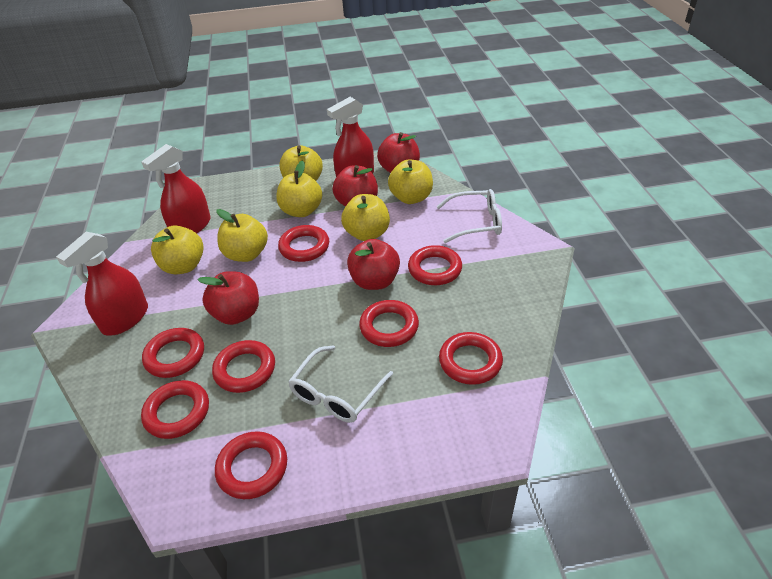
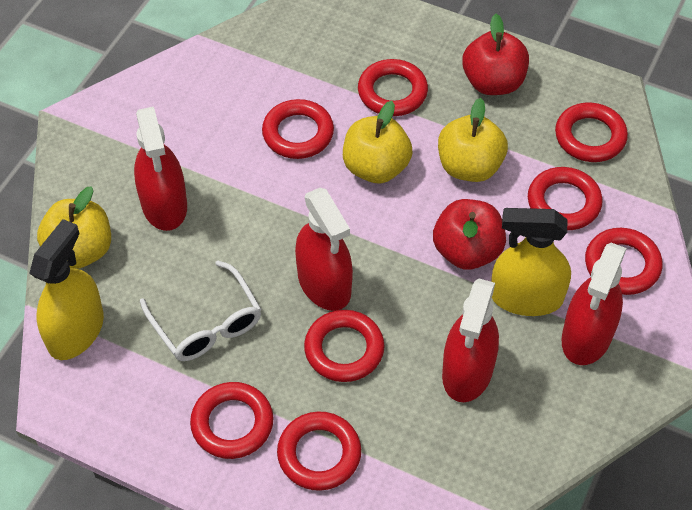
red apple: [198,271,259,325] [333,165,378,207] [347,239,400,290] [377,132,420,173] = 4 -> [433,199,506,270] [462,14,529,95] = 2
red spray bottle: [56,232,148,335] [141,144,211,234] [327,97,374,177] = 3 -> [134,107,187,231] [295,188,353,311] [442,279,499,402] [562,243,627,365] = 4
white glasses: [288,346,393,423] [436,189,502,243] = 2 -> [140,261,261,361] = 1
yellow apple: [151,225,204,274] [216,209,268,262] [276,161,322,217] [279,145,323,181] [341,194,390,241] [388,159,433,204] = 6 -> [37,186,111,269] [343,101,412,183] [438,98,508,182] = 3
yellow spray bottle: none = 0 -> [29,219,104,360] [491,208,571,316] = 2

